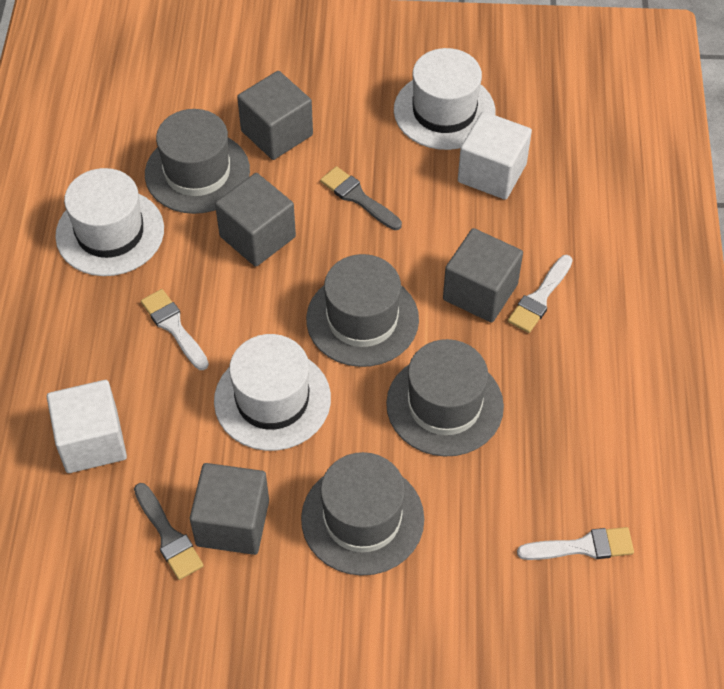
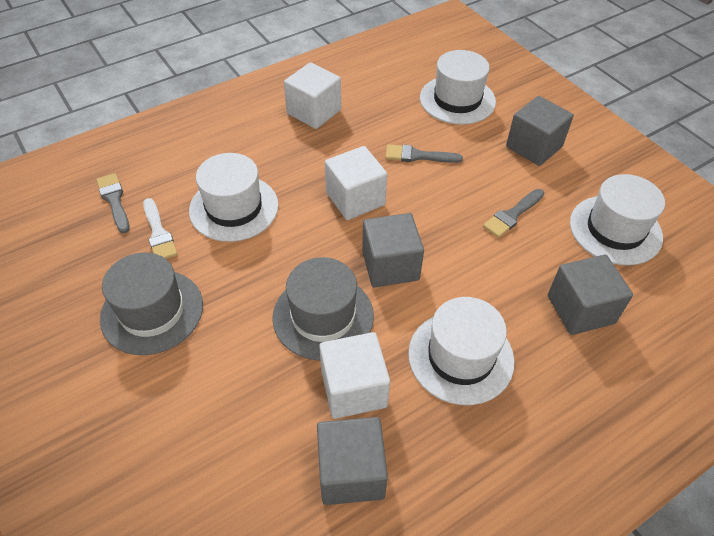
grey brush: [134,483,204,580] [320,166,402,230] = 2 -> [96,173,130,233] [386,145,463,163] [483,189,544,238] = 3
grey hat: [145,109,250,214] [301,452,424,576] [306,254,419,367] [386,339,504,457] = 4 -> [100,252,203,355] [272,257,374,360] = 2
white brush: [141,289,209,370] [508,255,573,333] [517,527,634,560] = 3 -> [143,198,178,259] = 1
white cube: [47,380,127,473] [458,111,532,200] = 2 -> [284,62,341,129] [319,332,390,419] [325,146,387,220] = 3
white hat: [55,168,164,276] [214,334,331,451] [394,48,495,150] = 3 -> [189,153,279,242] [408,297,515,405] [420,50,496,125] [570,174,665,265] = 4

